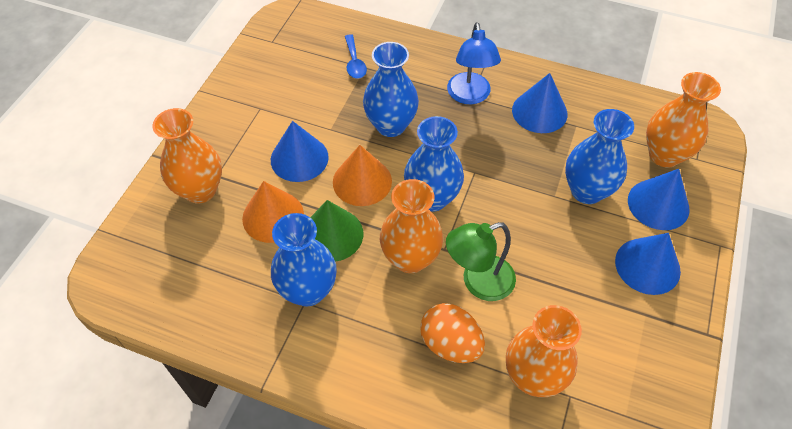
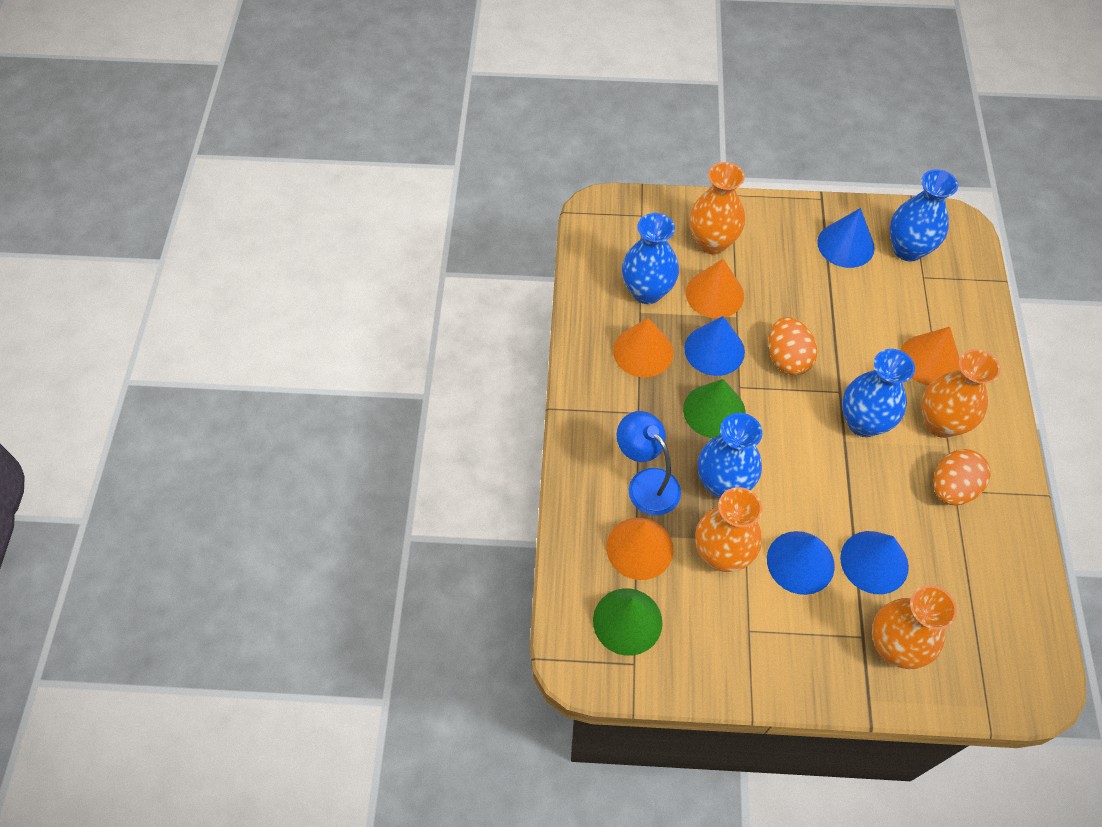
blue spoon: [345,34,367,79] = 1 -> none = 0
green cone: [310,200,363,262] = 1 -> [593,588,662,656] [683,379,746,438] = 2
green lamp: [446,222,516,301] = 1 -> none = 0
orange cone: [242,181,304,243] [333,145,392,206] = 2 -> [607,518,673,580] [613,318,673,377] [686,259,744,318] [901,327,960,385] = 4
orange egg: [420,303,485,363] = 1 -> [768,317,817,375] [933,449,990,505] = 2

